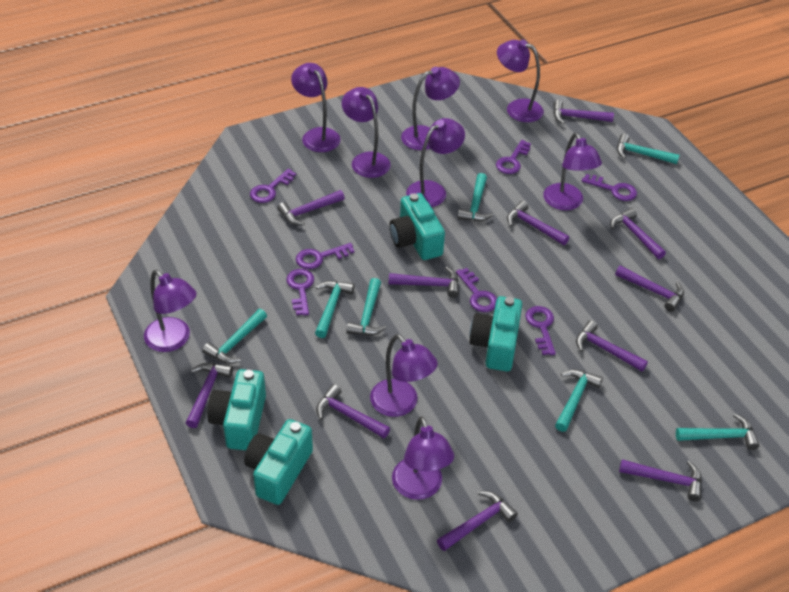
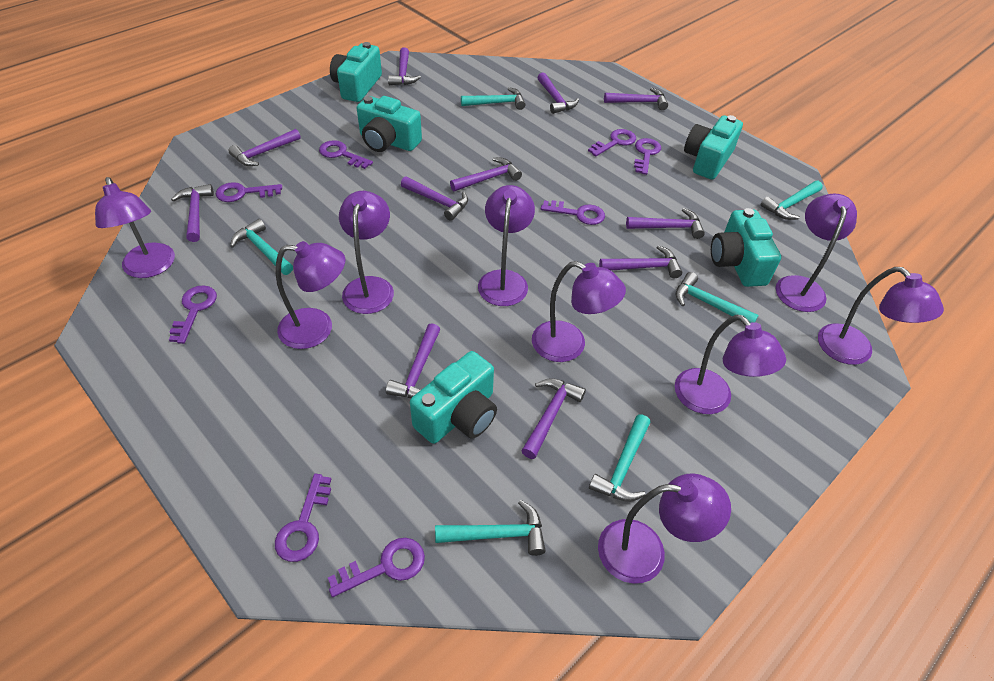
purple key: [250,169,296,203] [286,269,314,316] [296,243,355,269] [456,268,497,312] [496,140,531,174] [525,306,556,355] [582,174,637,201] = 7 -> [169,285,217,344] [216,182,282,202] [275,474,331,562] [319,140,373,169] [328,538,425,597] [541,200,605,225] [588,129,636,156] [634,138,661,175] = 8
turquoise camera: [207,369,266,450] [244,419,313,505] [389,193,445,260] [469,296,522,371] = 4 -> [330,42,382,102] [357,96,422,152] [410,351,497,444] [684,115,743,180] [711,208,781,287] = 5
turquoise hammer: [202,309,267,364] [315,281,355,338] [346,278,386,336] [458,173,493,221] [555,369,603,432] [617,133,679,164] [676,413,760,450] = 7 -> [230,219,293,275] [435,500,546,556] [461,87,526,110] [589,415,651,502] [676,272,759,323] [760,181,823,220] = 6

